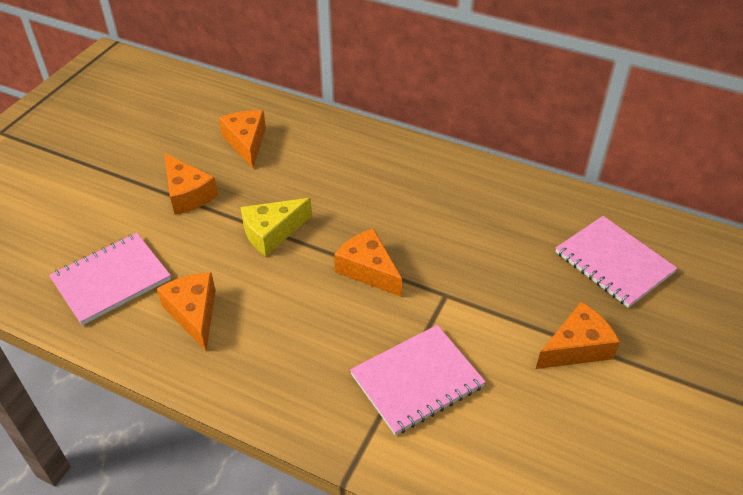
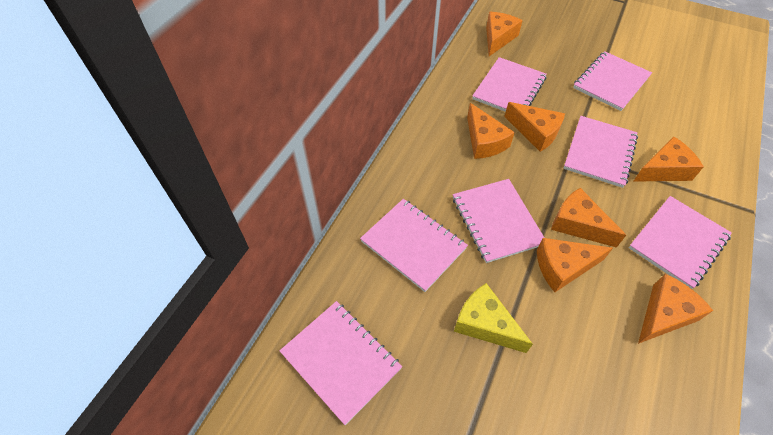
orange cheese: [157,273,216,351] [164,153,218,215] [219,110,266,168] [334,228,402,297] [536,302,620,369] = 5 -> [467,103,515,159] [486,12,523,56] [504,102,565,152] [537,238,613,292] [551,188,626,248] [633,136,704,182] [638,274,713,344] = 7
pink notebook: [49,233,171,325] [350,325,486,435] [555,216,678,308] = 3 -> [279,301,402,425] [360,199,468,292] [453,179,544,263] [472,57,547,112] [563,116,638,188] [573,51,652,111] [629,196,732,289] = 7

